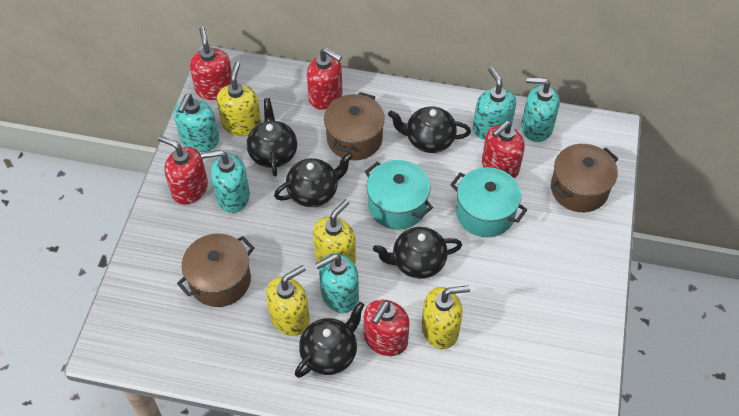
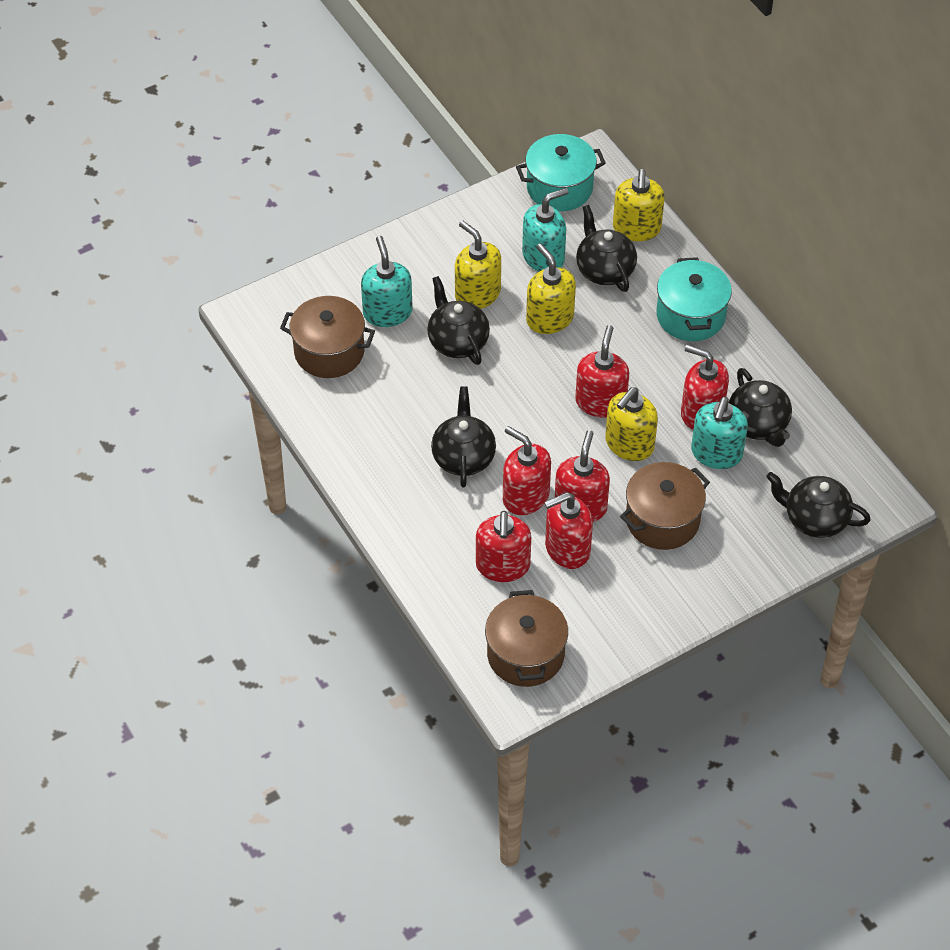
red soap dispenser: [158,136,208,205] [190,27,232,100] [307,48,342,110] [364,300,410,356] [482,121,525,178] = 5 -> [476,511,531,582] [503,426,551,515] [544,492,593,569] [555,430,610,522] [575,325,629,418] [681,345,729,430] = 6
turquoise soap dispenser: [174,94,219,152] [201,150,250,213] [315,253,359,313] [473,67,516,140] [521,77,560,142] = 5 -> [361,236,413,327] [522,188,569,272] [691,397,748,469] = 3

